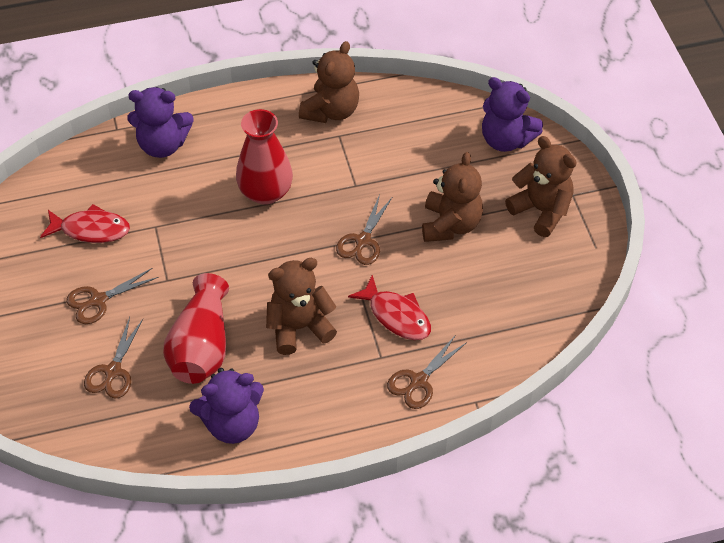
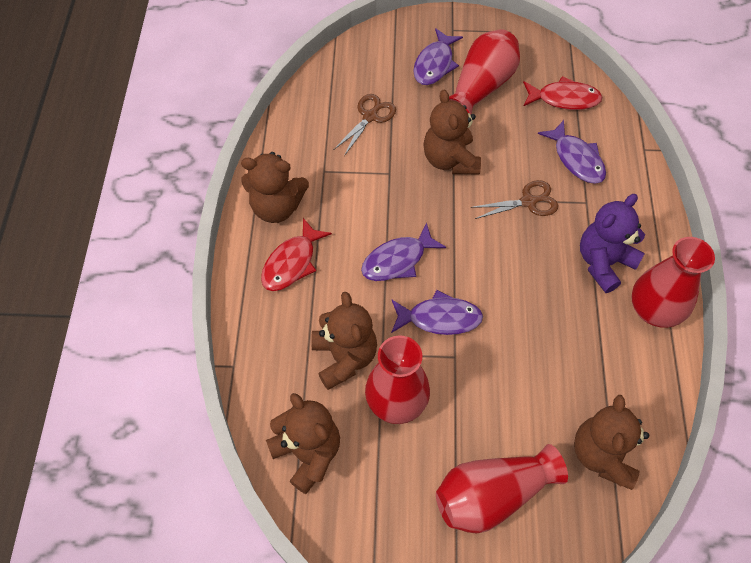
brown scissors: [67,268,159,324] [84,317,143,398] [336,194,392,265] [387,336,467,409] = 4 -> [334,94,396,156] [471,180,558,219] = 2
brown teddy bear: [266,258,337,355] [299,41,359,123] [422,152,483,242] [505,136,576,237] = 4 -> [241,152,309,223] [266,393,340,494] [311,292,377,390] [423,89,481,174] [574,395,649,490] = 5
purple fish: none = 0 -> [361,222,446,281] [391,290,483,335] [413,28,463,85] [538,120,606,184] = 4
purple teddy bear: [128,87,193,158] [189,368,264,444] [482,77,543,152] = 3 -> [580,194,645,293] = 1
red vase: [163,273,229,384] [236,109,293,205] = 2 -> [365,336,430,424] [436,444,568,533] [449,29,520,115] [631,237,715,328] = 4

